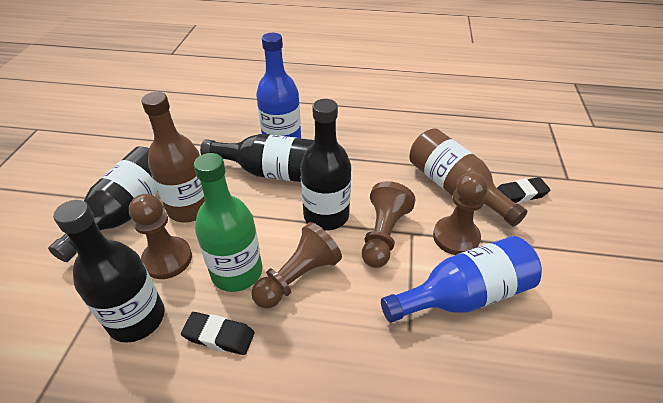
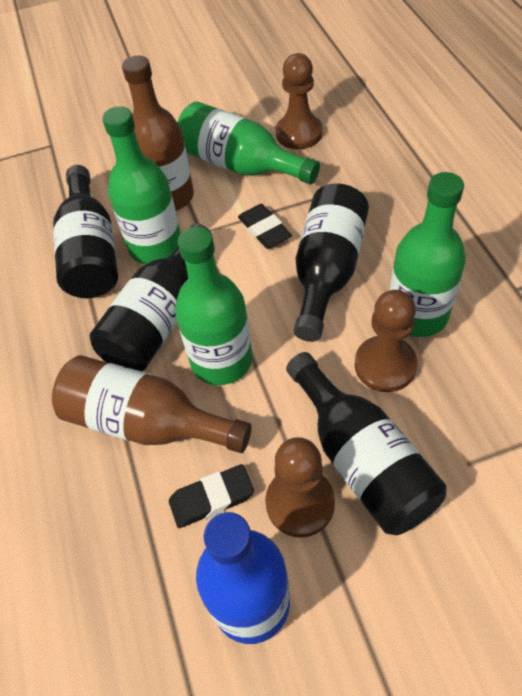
blue bottle: [256,33,301,138] [381,236,542,323] = 2 -> [196,512,290,644] = 1
brown pawn: [129,194,192,279] [251,222,342,309] [362,181,416,268] [433,172,488,255] = 4 -> [265,437,335,538] [276,53,323,149] [355,290,418,392] = 3
green bottle: [194,153,262,292] = 1 -> [102,106,181,264] [175,227,252,385] [177,101,320,184] [390,172,466,337] = 4

